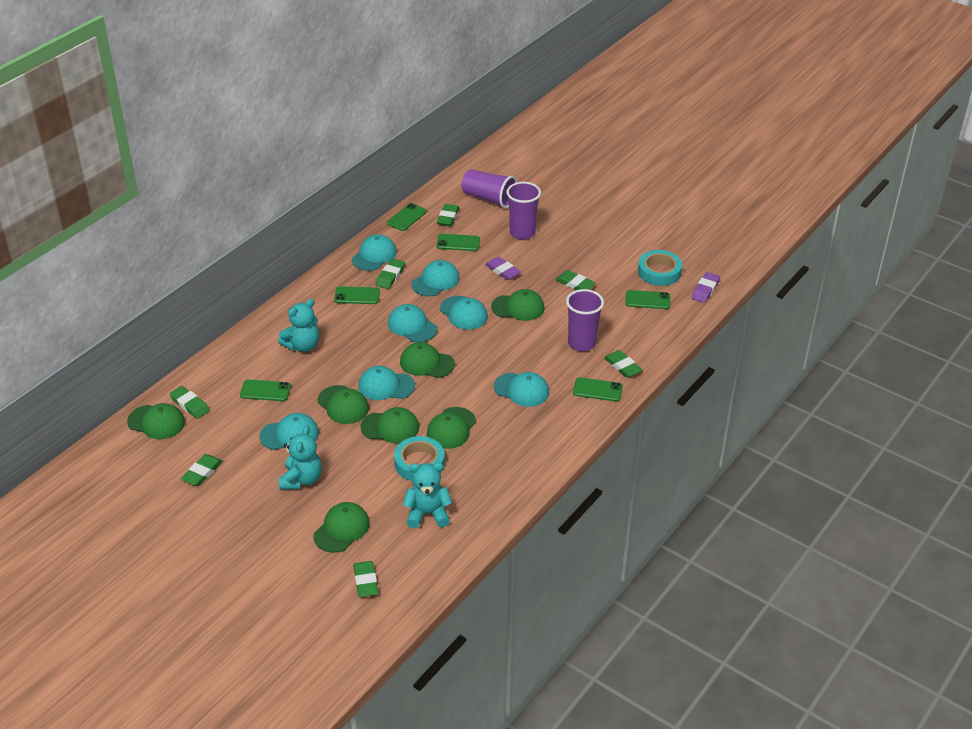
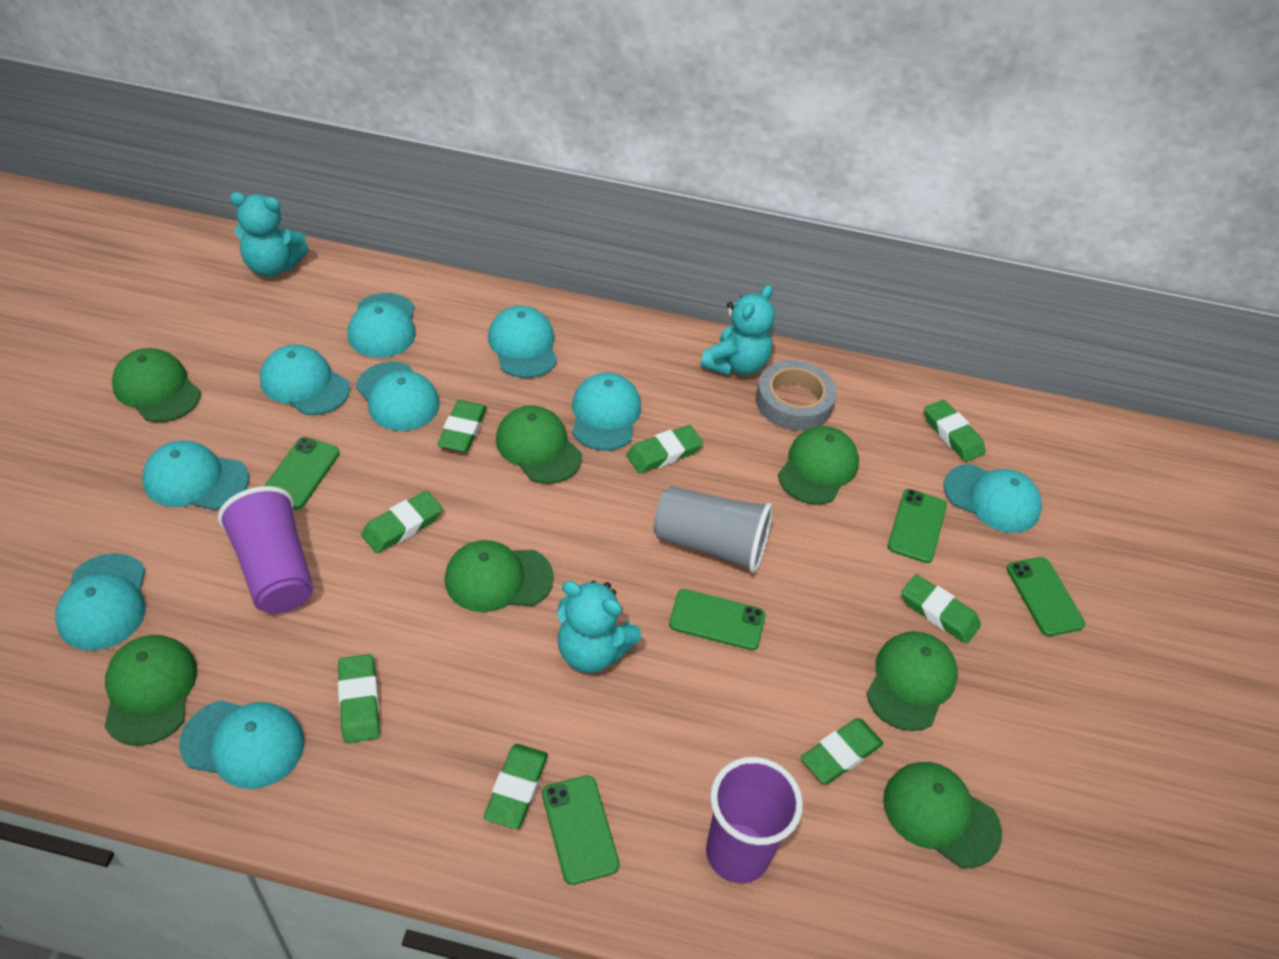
green eraser: [169,386,210,419] [181,454,223,486] [353,561,378,597] [376,259,405,289] [437,204,459,226] [556,270,596,290] [604,350,642,378] = 7 -> [338,654,380,743] [361,491,443,553] [437,400,487,452] [484,744,548,829] [626,425,703,473] [801,718,884,784] [901,574,981,644] [924,400,985,462] = 8
green phone: [240,379,291,401] [334,286,380,304] [387,203,427,231] [437,234,480,251] [573,377,623,402] [626,290,670,309] = 6 -> [264,437,340,510] [542,775,620,885] [669,589,766,650] [888,489,947,563] [1007,557,1085,636] = 5
grey cup: none = 0 -> [654,486,773,573] = 1
grey tape: none = 0 -> [756,360,837,431] = 1
purple cup: [462,169,517,209] [506,182,541,240] [566,289,604,351] = 3 -> [218,486,314,614] [706,757,803,883] = 2
purple eraser: [485,256,521,280] [691,272,720,303] = 2 -> none = 0
turquoise cap: [260,413,319,450] [352,234,397,271] [358,366,415,400] [388,304,437,342] [412,260,460,296] [440,296,488,330] [494,372,549,407] = 7 -> [55,553,146,650] [142,440,249,510] [179,700,304,789] [260,345,350,415] [348,293,416,358] [356,362,440,431] [488,306,557,378] [572,373,641,451] [944,464,1042,533] = 9
turquoise tape: [394,436,445,481] [638,250,682,286] = 2 -> none = 0

